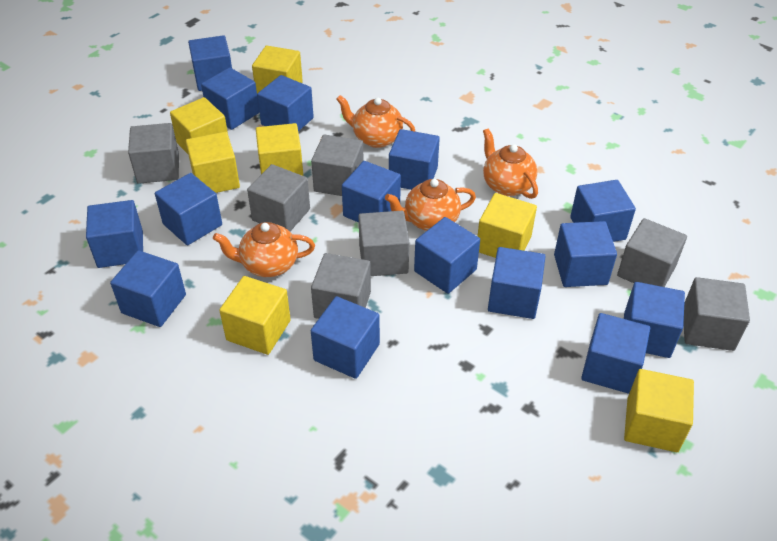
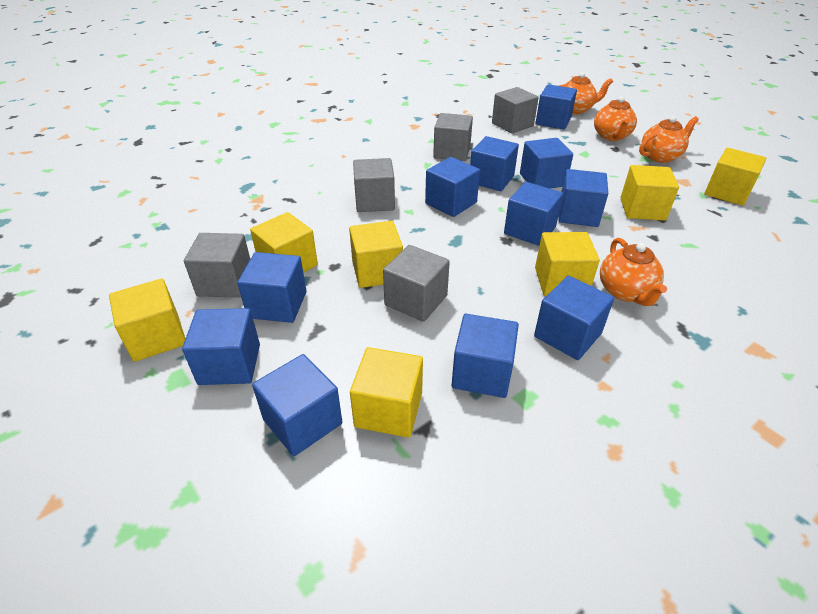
blue cube: [86,200,143,268] [110,250,186,327] [155,173,222,245] [188,35,232,91] [201,67,259,130] [257,75,314,131] [311,296,380,379] [342,161,401,222] [389,129,440,190] [414,217,480,294] [488,247,546,319] [554,221,617,287] [570,180,636,242] [581,313,650,394] [624,282,685,358] = 15 -> [182,308,260,385] [237,252,307,323] [252,354,342,456] [425,157,480,217] [452,314,519,398] [470,136,519,191] [504,182,563,246] [520,138,573,189] [534,276,614,360] [535,84,577,130] [558,169,608,227] = 11
grey cube: [128,123,179,184] [247,164,310,231] [311,134,364,196] [311,253,371,319] [358,211,410,276] [617,218,687,287] [683,277,750,351] = 7 -> [184,233,250,298] [353,158,395,212] [383,245,450,322] [433,113,473,161] [492,87,539,134] = 5

